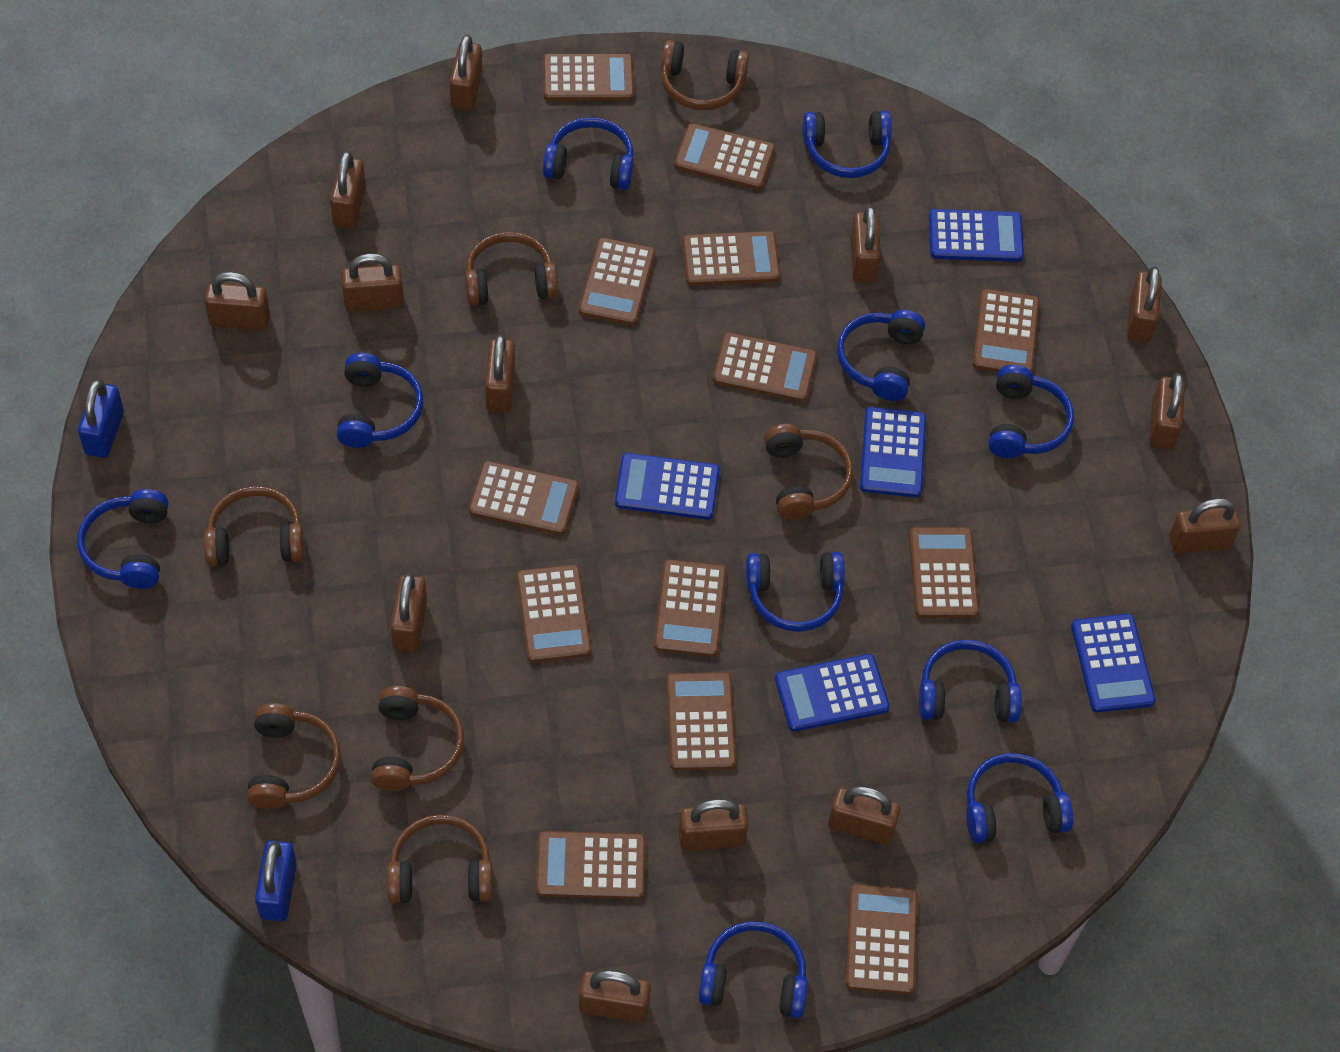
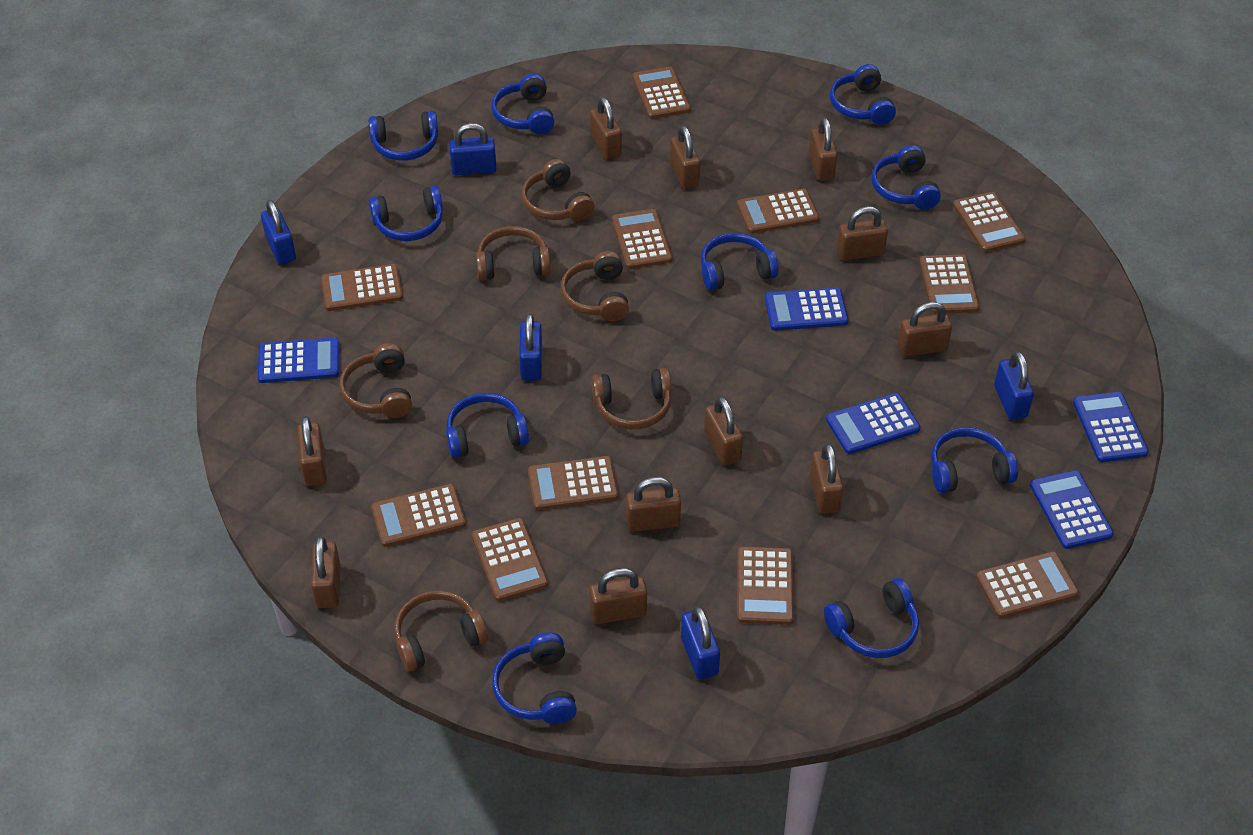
blue padlock: [78,379,124,458] [255,840,297,922] = 2 -> [261,200,296,265] [449,123,497,176] [519,313,542,381] [681,606,720,679] [994,351,1034,420] = 5
brown calculator: [469,461,579,535] [516,564,591,663] [536,831,646,899] [543,54,634,101] [579,238,655,325] [654,559,727,657] [666,672,736,770] [674,123,775,190] [682,231,780,286] [713,332,817,402] [845,884,918,994] [909,527,979,618] [973,289,1039,372] = 13 -> [321,264,403,311] [371,484,466,547] [472,518,548,601] [528,456,618,510] [612,209,672,269] [632,67,691,119] [737,189,819,234] [737,547,794,625] [919,254,980,314] [953,192,1026,252] [976,551,1079,618] = 11
brown headphones: [204,486,304,566] [247,703,341,809] [371,686,464,791] [387,814,492,903] [465,232,558,306] [661,40,749,110] [764,424,853,520] = 7 -> [339,343,412,418] [394,591,488,672] [476,226,551,280] [521,159,595,221] [561,251,629,321] [592,368,672,429] = 6
brown padlock: [204,272,270,330] [330,151,366,228] [341,253,404,312] [390,573,427,652] [449,34,483,111] [485,334,515,412] [579,970,651,1023] [678,799,748,851] [828,786,900,845] [850,206,881,282] [1127,266,1162,343] [1149,373,1185,450] [1169,498,1241,554] = 13 -> [297,416,327,486] [311,536,341,608] [589,568,647,624] [590,97,622,159] [626,477,681,532] [670,126,700,189] [704,396,743,466] [809,118,837,181] [810,443,843,514] [837,206,888,261] [897,302,952,357] = 11

